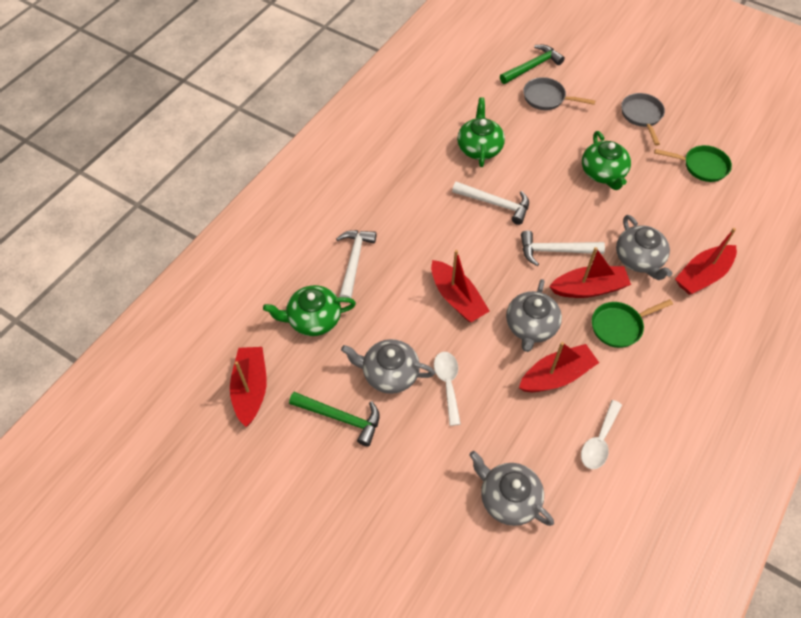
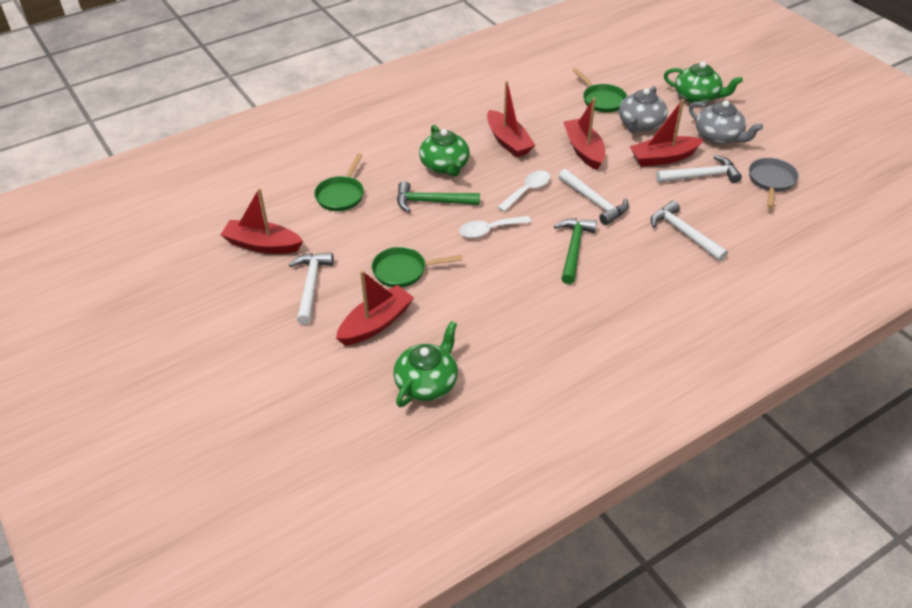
green pan: [592,299,673,348] [654,145,732,182] = 2 -> [314,153,364,211] [372,247,462,287] [572,68,627,113] = 3
grey pan: [523,77,595,110] [621,93,665,146] = 2 -> [749,158,799,208] = 1
grey teapot: [341,339,435,394] [469,451,554,526] [506,279,562,352] [616,215,672,280] = 4 -> [619,86,668,133] [689,101,763,144] = 2
white hammer: [336,230,376,298] [452,181,529,225] [521,230,605,266] = 3 -> [289,253,334,325] [558,169,629,225] [651,201,728,261] [656,155,742,183] = 4

